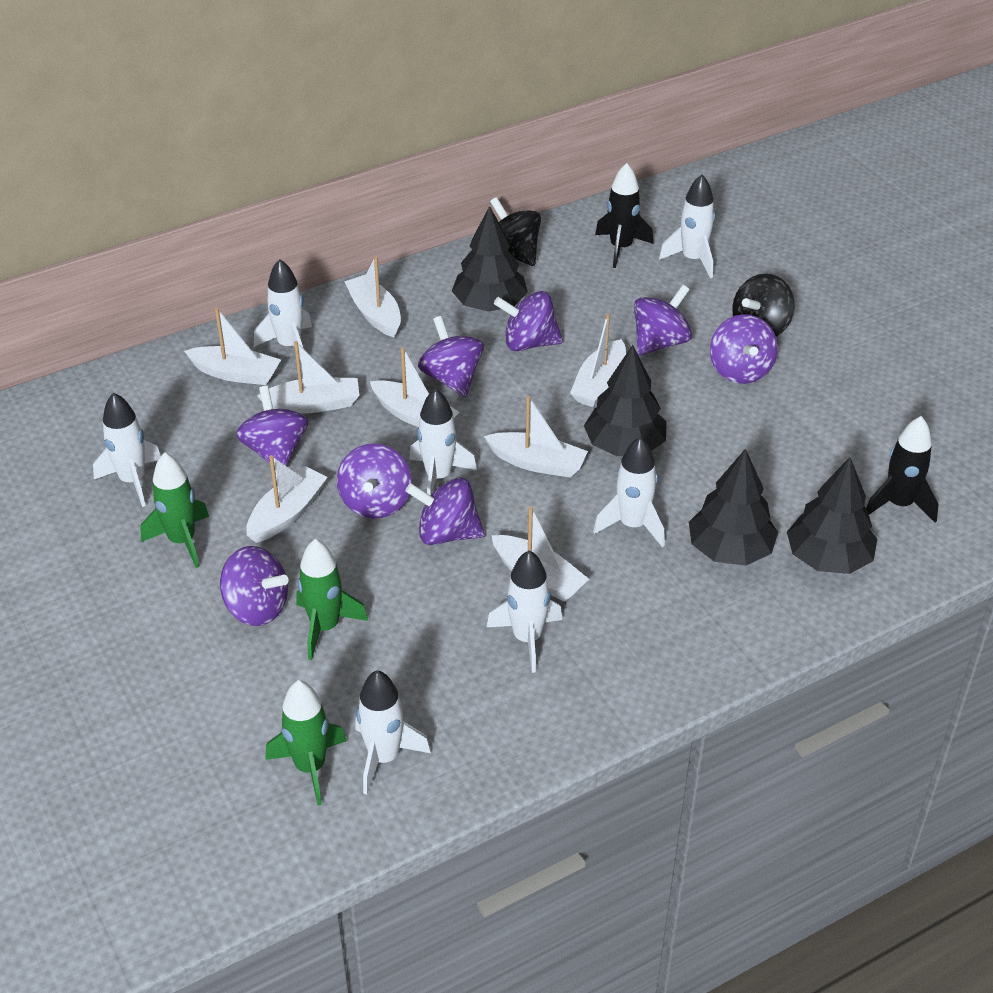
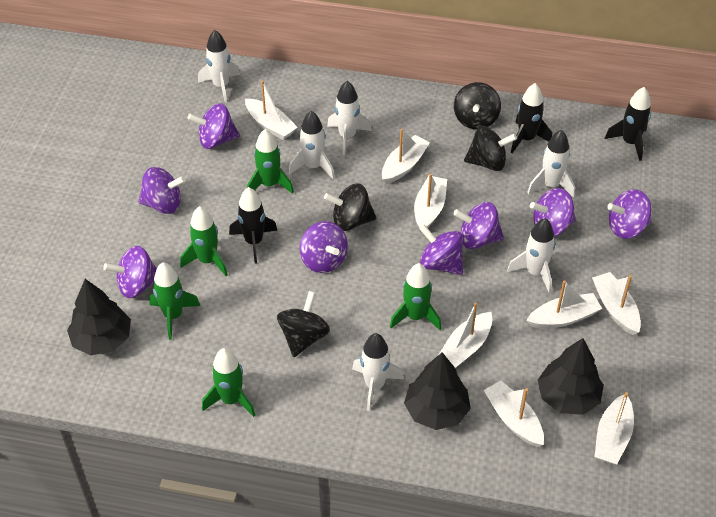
black rocket: [595,163,654,268] [866,416,938,523] = 2 -> [229,187,278,264] [510,83,552,153] [605,87,651,161] = 3
black spinning top: [490,197,541,266] [732,274,795,336] = 2 -> [277,291,330,357] [324,183,376,231] [454,82,501,130] [464,126,517,171] = 4
black tree: [452,206,528,312] [584,345,667,456] [689,449,778,565] [787,458,877,574] = 4 -> [67,279,131,355] [404,352,471,430] [538,338,604,415] = 3
green rocket: [140,452,209,568] [265,680,347,806] [296,539,368,660] = 3 -> [149,262,200,340] [180,206,228,276] [202,348,255,417] [247,129,294,194] [390,263,441,330] = 5
white rocket: [93,392,161,507] [254,259,312,360] [355,670,431,795] [409,388,477,496] [487,550,562,673] [593,437,665,547] [659,174,715,278] = 7 -> [198,30,240,103] [289,111,334,179] [327,81,372,155] [352,333,404,411] [507,218,555,293] [527,130,575,198] = 6

